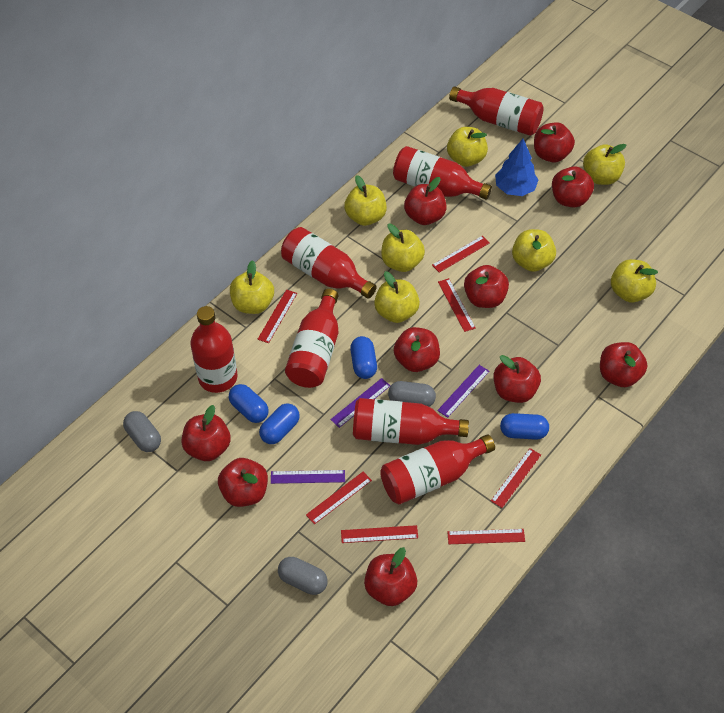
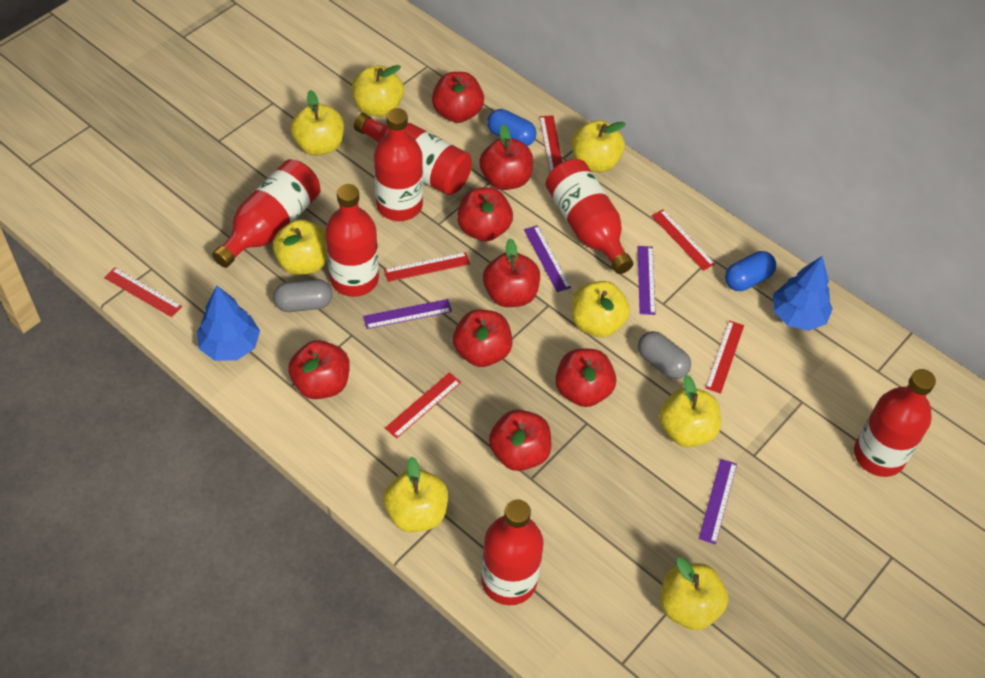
blue capsule: [229,384,269,423] [259,404,300,444] [350,336,377,379] [500,413,549,440] = 4 -> [487,109,536,146] [725,251,776,291] = 2
blue tree: [495,139,538,196] = 1 -> [197,286,260,361] [773,256,833,331] = 2
grey capsule: [123,411,161,452] [278,557,328,595] [388,381,436,407] = 3 -> [273,279,333,312] [638,331,691,379] = 2
purple ruler: [271,470,345,484] [330,378,390,428] [437,365,489,418] = 3 -> [363,299,452,329] [524,225,571,292] [637,246,656,315] [699,459,737,544] = 4
red apple: [182,405,231,461] [218,458,268,507] [364,547,417,606] [394,327,440,372] [404,177,447,225] [464,265,509,308] [493,355,541,403] [534,122,575,162] [552,166,594,207] [600,342,647,387] = 10 -> [288,340,350,399] [432,72,484,123] [453,309,513,367] [457,187,513,241] [479,124,533,190] [483,238,540,307] [489,409,551,471] [555,349,616,407] = 8
red ruler: [258,290,297,343] [306,472,372,524] [341,525,418,543] [432,236,490,273] [438,278,476,332] [447,529,525,544] [491,448,541,508] = 7 -> [104,267,182,317] [384,252,470,282] [385,372,461,439] [539,115,562,172] [651,209,715,271] [705,320,744,394] = 6

